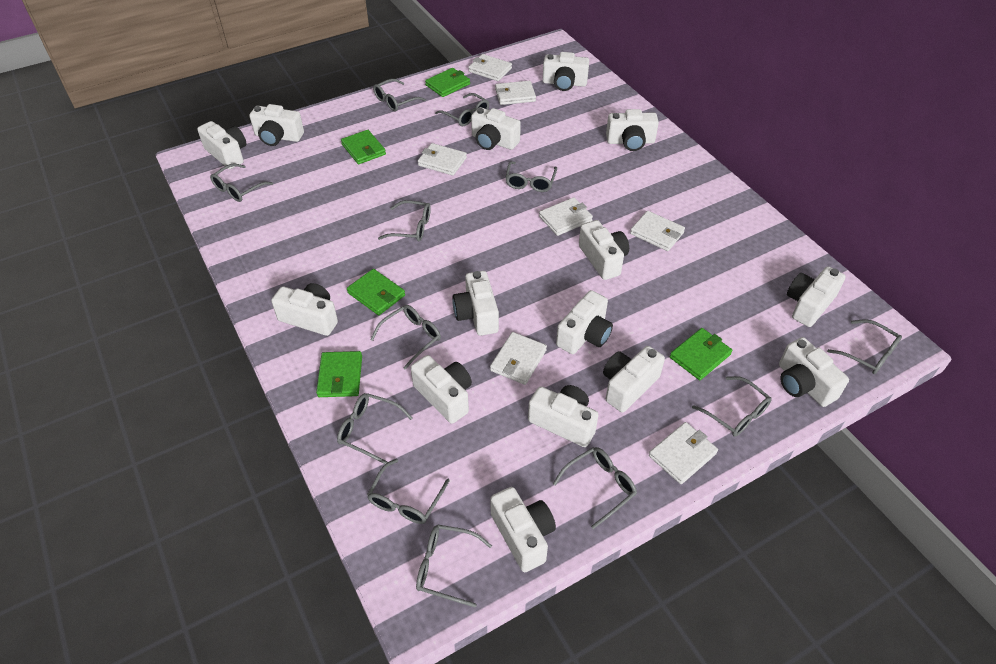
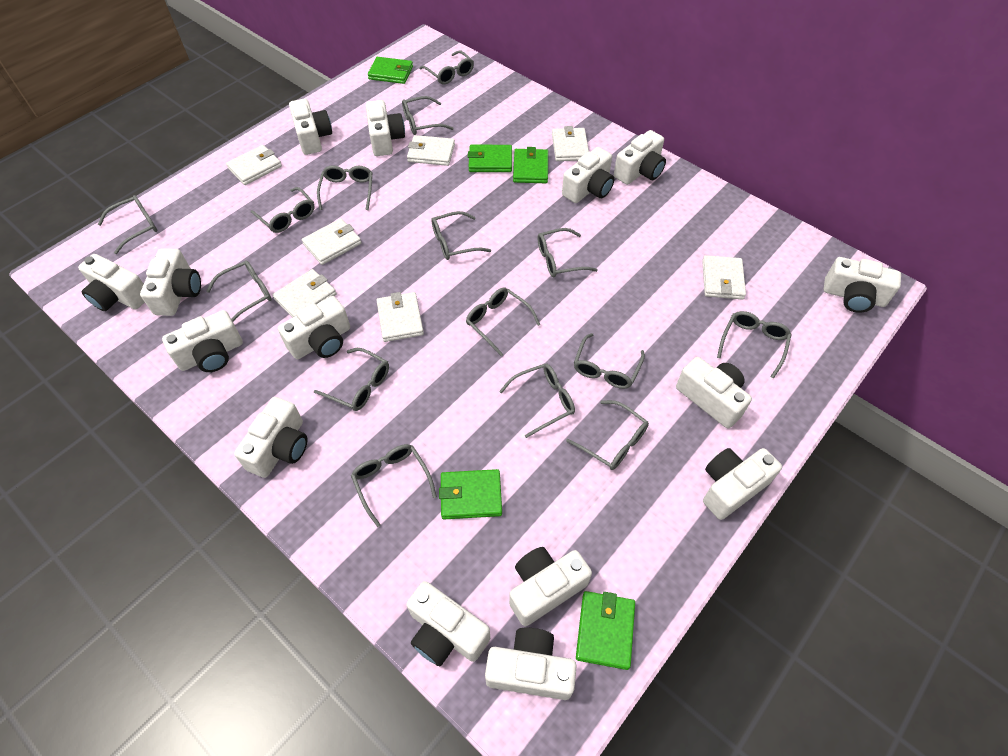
grey glasses: [210,163,273,202] [337,393,413,464] [367,459,450,524] [370,305,441,370] [373,79,426,111] [378,200,431,242] [416,524,492,607] [435,93,489,126] [505,161,557,192] [553,447,637,529] [692,376,772,437] [827,319,902,374] = 12 -> [98,195,157,254] [206,260,272,321] [251,187,315,233] [314,348,389,411] [317,165,373,210] [351,444,437,527] [402,96,453,135] [419,50,474,85] [431,211,491,260] [466,288,540,356] [499,363,575,438] [537,228,598,277] [566,400,649,470] [574,333,645,389] [717,311,792,379] = 15

